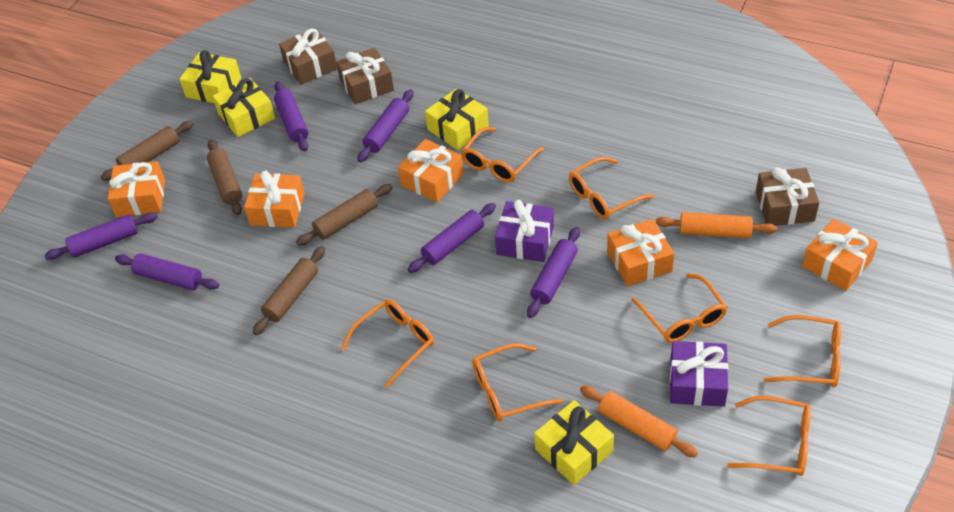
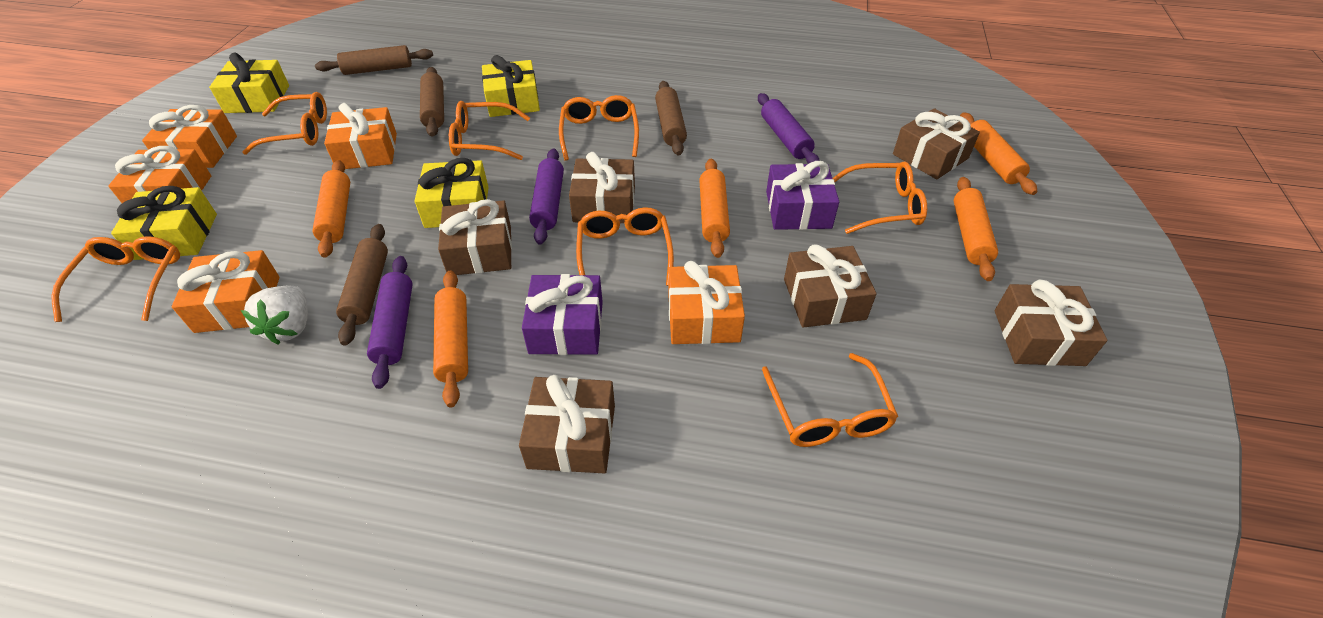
brown gift: [279,28,337,85] [336,48,394,104] [756,167,819,226] = 3 -> [438,199,512,275] [519,375,615,473] [569,152,635,223] [784,245,877,328] [893,108,980,179] [995,280,1108,366] = 6
orange rolling pin: [580,386,698,457] [656,212,777,238] = 2 -> [313,160,350,258] [433,271,468,407] [699,159,730,258] [954,177,998,281] [960,112,1037,195] = 5
purple rolling pin: [45,212,157,260] [115,253,219,290] [274,81,308,151] [358,89,413,162] [408,203,496,273] [527,227,580,318] = 6 -> [367,256,413,389] [529,149,564,244] [758,93,820,164] = 3
white strawberry: none = 0 -> [241,286,308,345] = 1

